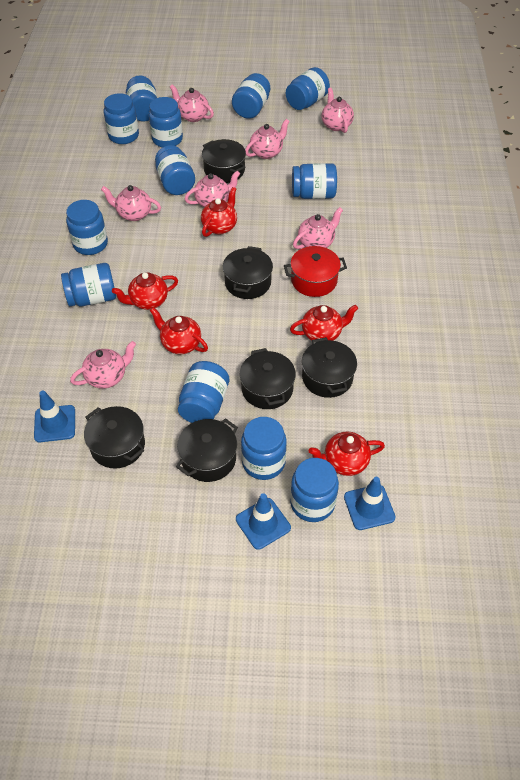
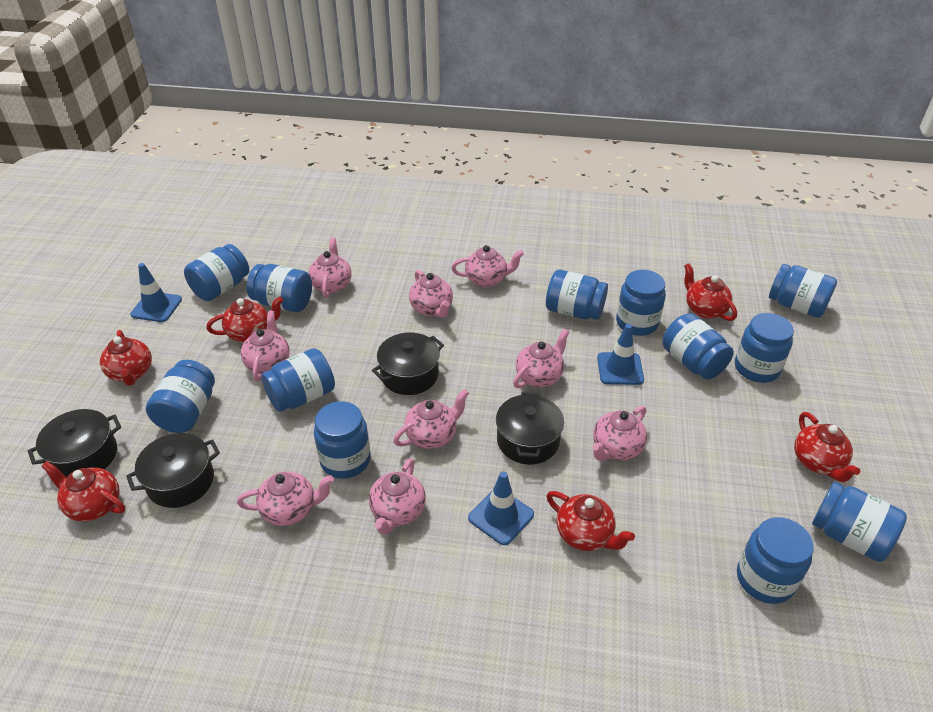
black pot: [84,406,145,469] [176,418,238,482] [202,139,246,183] [223,246,273,299] [240,348,296,409] [302,337,357,398] = 6 -> [28,409,121,477] [126,433,220,508] [372,333,444,395] [496,392,564,464] = 4
pink teapot: [70,341,136,389] [101,185,161,221] [170,84,214,122] [185,171,240,207] [245,119,290,159] [293,207,343,249] [322,88,354,133] = 7 -> [237,472,334,526] [241,311,290,381] [308,238,352,298] [369,458,426,535] [393,389,469,449] [409,270,453,318] [451,245,524,288] [513,329,569,388] [592,406,647,461] = 9
red pot: [284,246,347,297] = 1 -> none = 0
red teapot: [112,272,178,310] [150,307,208,354] [201,187,237,237] [290,305,358,341] [309,431,385,476] = 5 -> [41,461,125,522] [100,330,152,386] [206,296,283,342] [547,491,635,551] [684,263,737,321] [794,412,860,482] = 6

